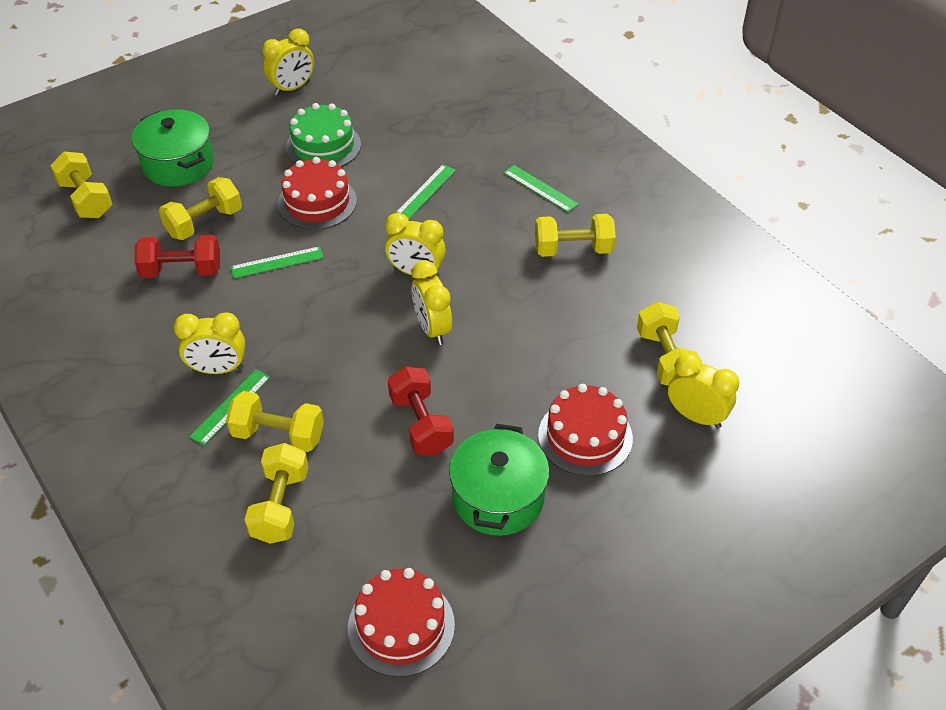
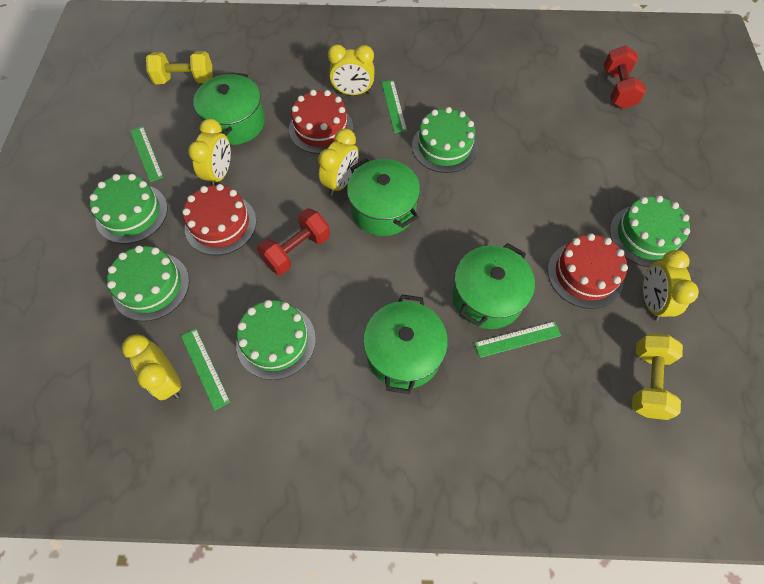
green cake: [286,103,361,167] = 1 -> [90,174,168,244] [107,246,189,321] [236,300,316,380] [412,107,478,173] [610,195,690,267] = 5
green pot: [132,109,214,187] [449,424,549,536] = 2 -> [193,72,265,145] [347,159,420,236] [363,294,448,394] [452,243,535,329] = 4
yellow dumbbell: [50,152,113,218] [159,177,242,240] [226,391,324,452] [245,443,309,544] [535,214,616,257] [637,302,698,386] = 6 -> [146,51,213,84] [632,334,683,420] = 2

